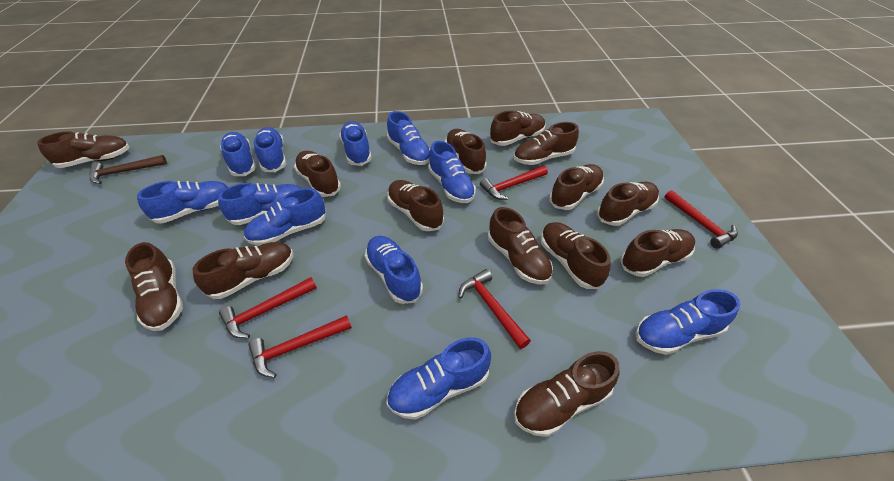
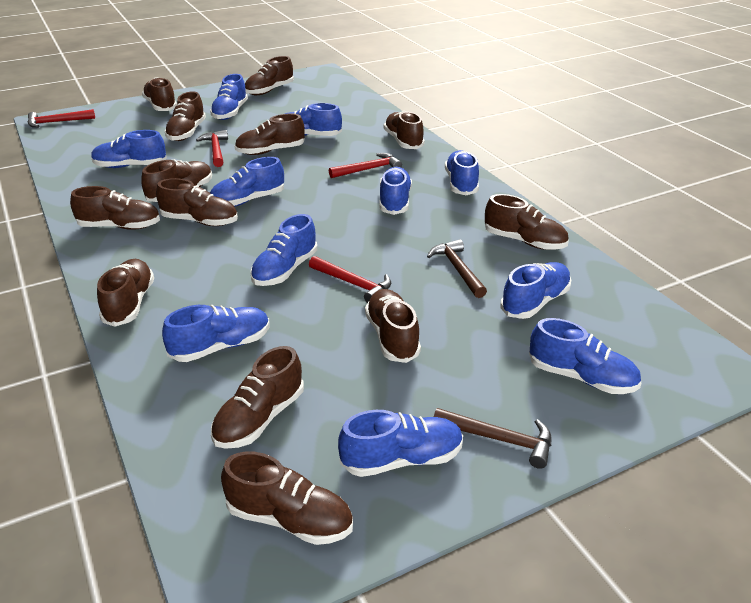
brown hammer: [90,155,167,184] = 1 -> [427,239,487,298] [434,408,551,469] = 2
brown shoe: [37,131,130,168] [125,242,183,331] [193,242,293,299] [294,151,341,197] [387,180,444,232] [445,129,487,174] [488,207,553,285] [490,111,546,146] [514,122,579,165] [514,351,620,437] [541,222,611,289] [549,164,604,210] [597,182,659,226] [620,229,695,277] = 14 -> [70,186,160,230] [97,259,154,327] [141,159,212,202] [142,77,177,111] [156,178,238,226] [164,91,206,141] [211,346,304,449] [221,452,353,545] [235,114,305,155] [245,56,294,95] [365,289,421,363] [384,111,425,149] [485,194,569,250] = 13
red hammer: [219,277,317,338] [248,315,352,378] [459,269,531,349] [480,165,548,200] [664,190,738,249] = 5 -> [28,109,95,128] [196,130,228,167] [309,256,392,303] [329,153,402,178] = 4

